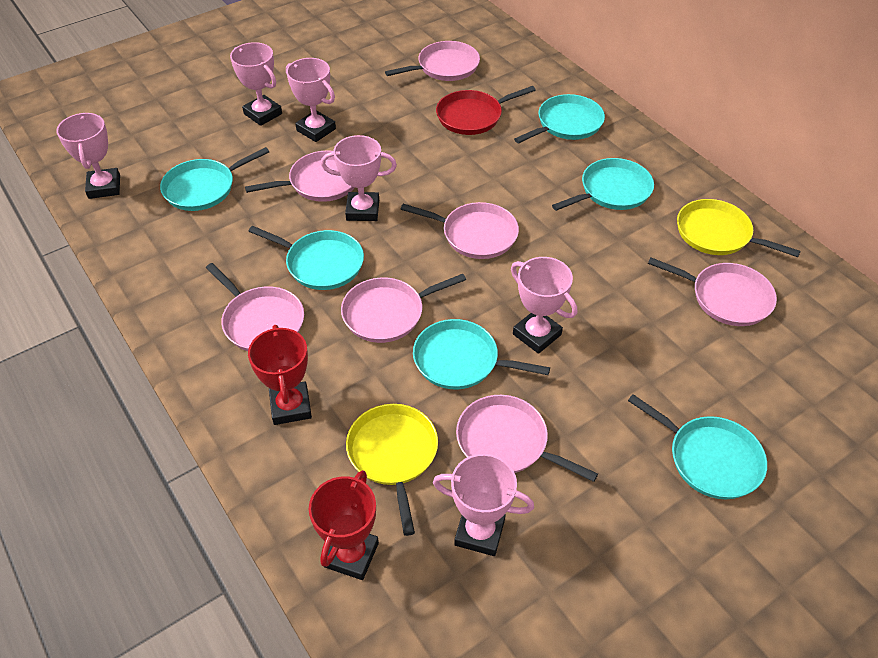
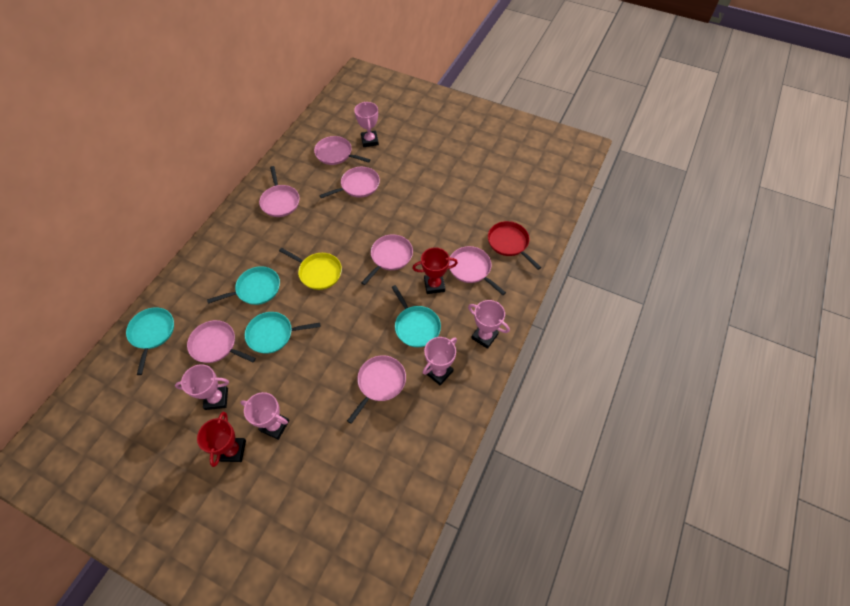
pink trophy: [56,113,120,199] [230,42,282,126] [286,58,336,142] [321,135,397,221] [433,454,534,556] [511,257,577,354] = 6 -> [175,364,229,410] [241,392,290,440] [354,102,379,147] [423,337,457,385] [468,300,510,349] = 5
turquoise pan: [160,147,269,211] [248,226,364,290] [413,319,550,389] [514,94,605,143] [552,158,654,211] [628,394,767,499] = 6 -> [126,307,174,375] [207,266,280,305] [245,312,320,354] [391,285,441,347] = 4
yellow pan: [346,404,438,536] [677,199,801,257] = 2 -> [279,248,342,290] = 1

